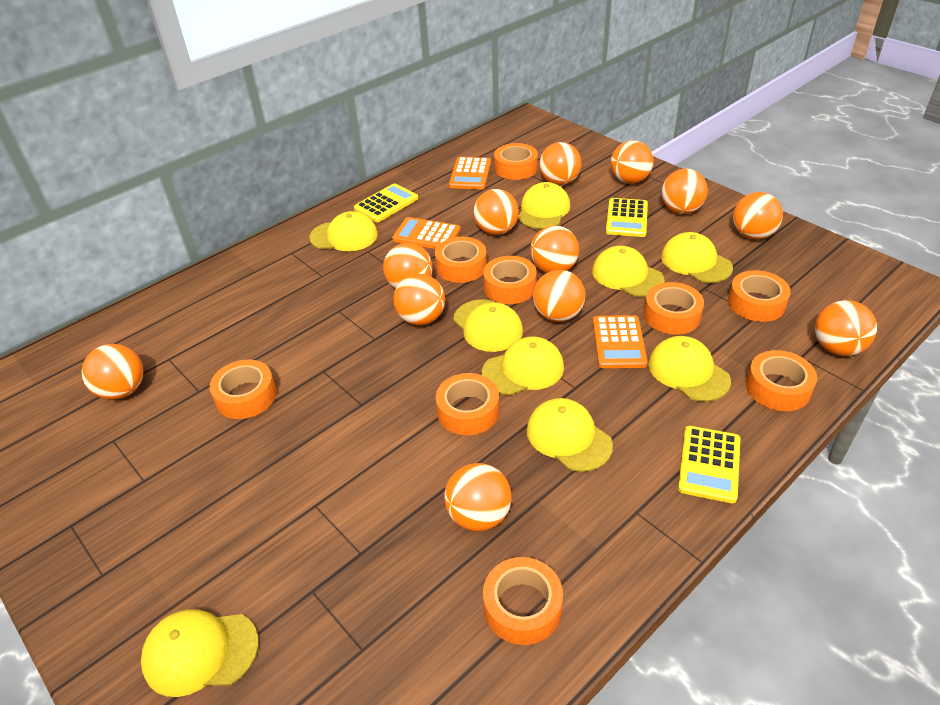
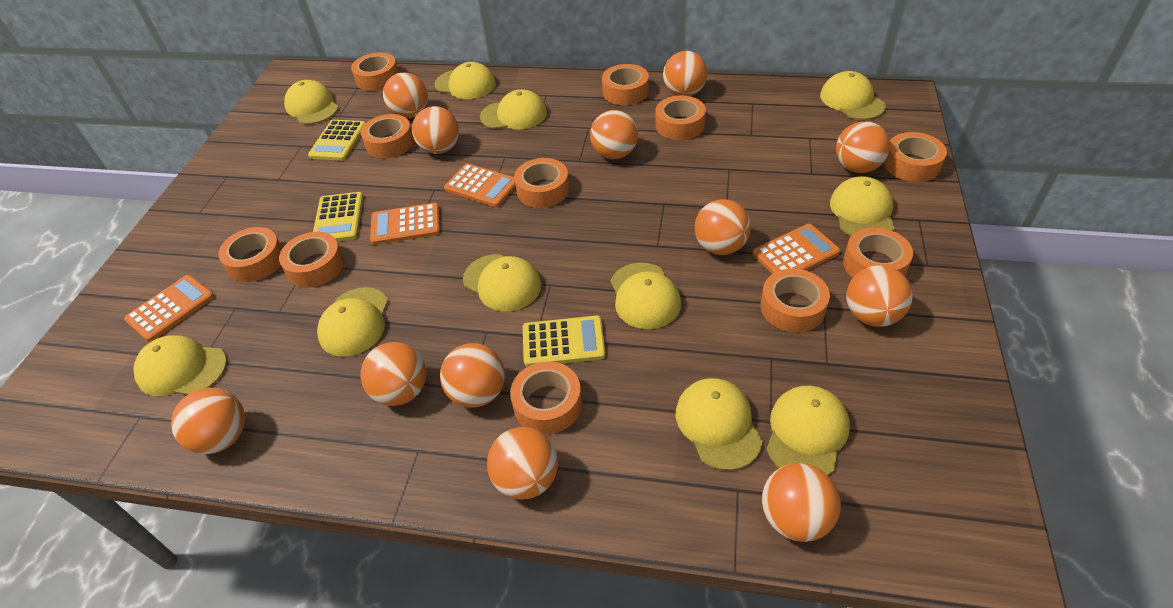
orange calculator: [392,217,461,249] [449,157,491,189] [593,315,648,368] = 3 -> [124,275,214,342] [370,203,440,245] [444,163,516,207] [752,224,840,274] = 4
orange tape: [210,360,277,419] [435,237,487,283] [436,373,499,435] [483,256,537,304] [483,557,563,645] [494,143,538,180] [644,282,704,335] [728,270,791,322] [746,350,817,411] = 9 -> [218,227,282,282] [279,232,344,288] [351,52,399,91] [361,114,414,158] [510,361,582,434] [514,158,569,208] [602,64,649,105] [655,95,706,140] [760,268,830,332] [843,227,913,278] [884,132,947,182] = 11
yellow cap: [141,609,259,697] [309,211,378,251] [453,299,523,352] [482,336,564,395] [518,182,570,229] [527,398,613,472] [592,246,665,297] [648,336,731,402] [661,232,733,283] = 9 -> [133,335,227,396] [284,80,339,124] [317,287,388,357] [434,62,496,99] [463,254,541,311] [480,89,547,129] [611,263,681,329] [676,378,763,471] [766,386,850,475] [820,71,886,120] [830,176,894,236] = 11

